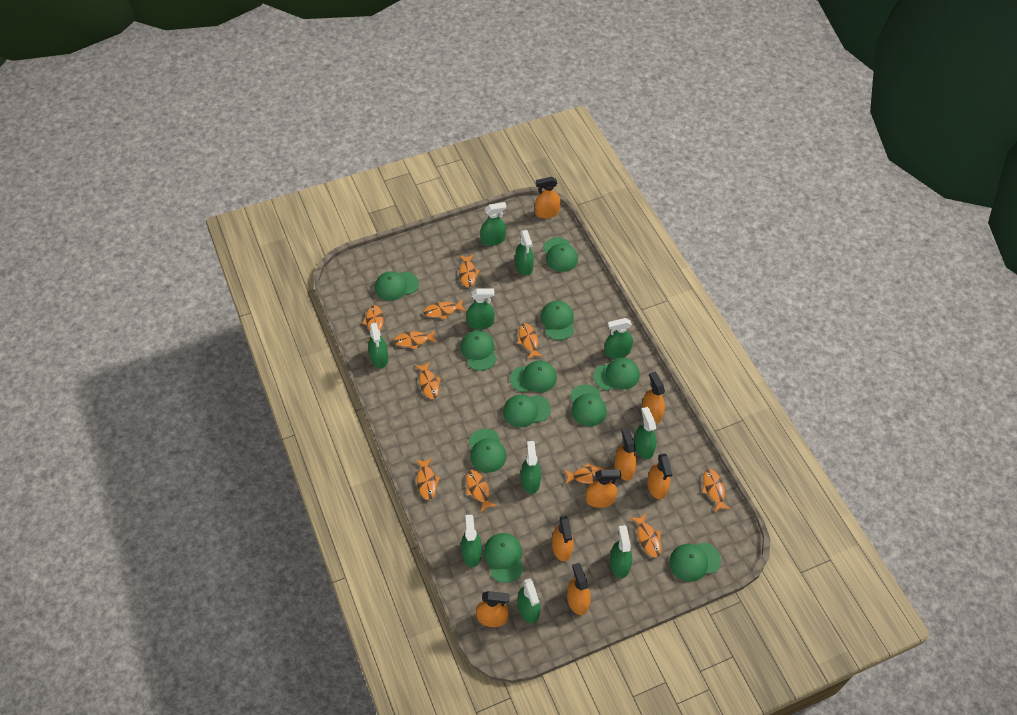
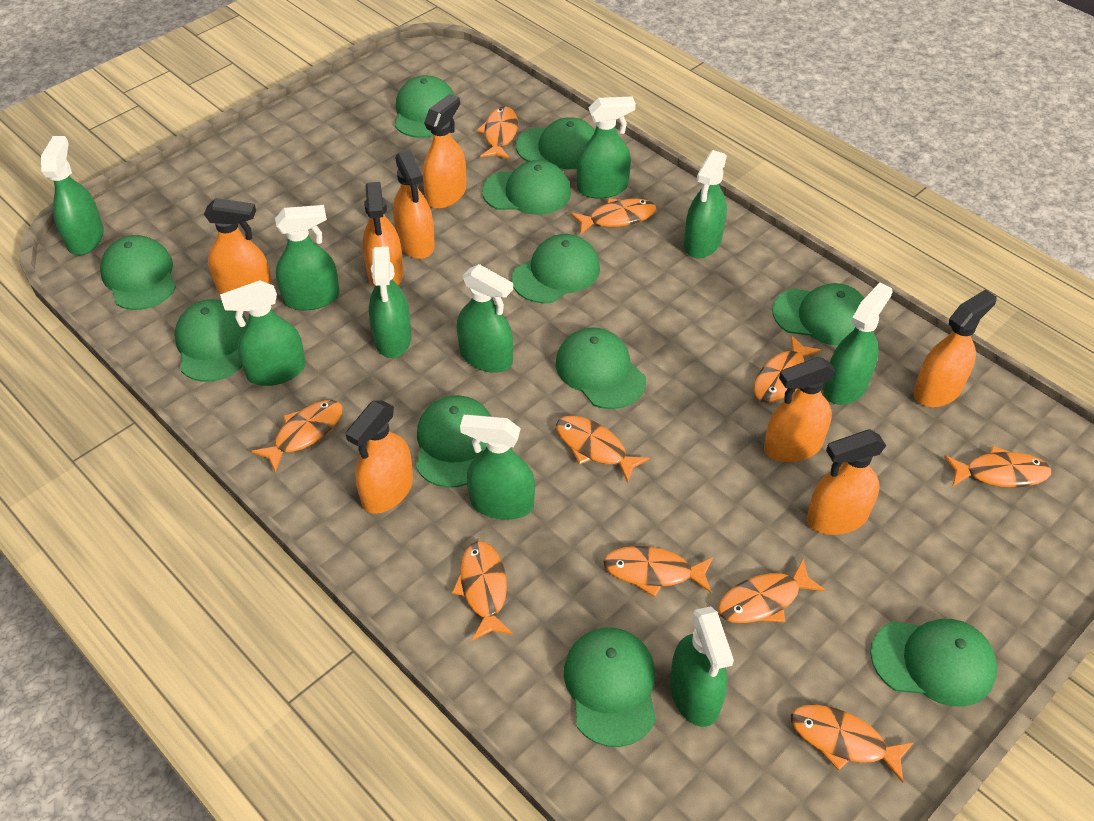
orange fish: [362,305,384,341] [394,330,437,350] [415,362,441,399] [415,458,440,500] [423,299,466,320] [459,255,480,287] [466,470,496,512] [517,323,543,360] [564,463,607,485] [630,513,662,558] [702,469,730,512] = 11 -> [251,400,343,473] [452,541,513,641] [477,106,518,159] [556,416,650,483] [571,198,656,234] [603,546,713,597] [718,559,825,623] [754,335,822,403] [791,705,914,783] [944,446,1051,488] = 10

